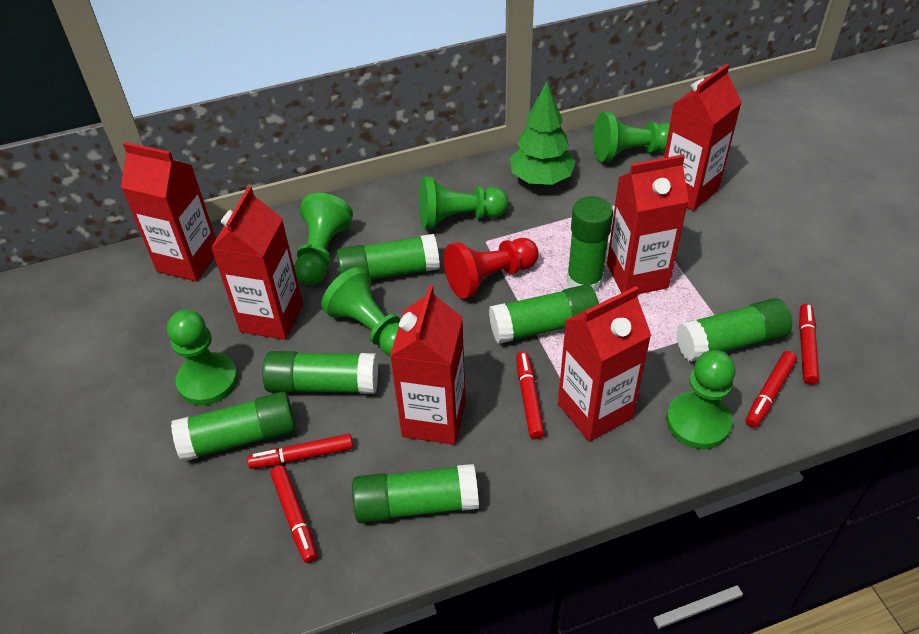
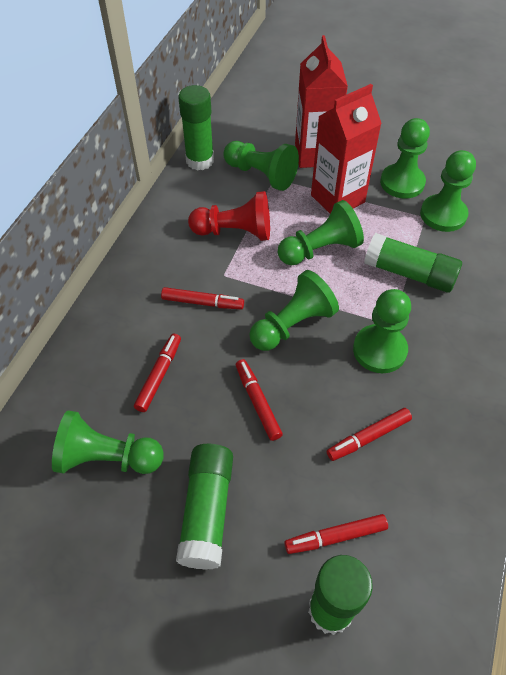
green glue stick: [171,391,296,462] [262,351,378,394] [337,234,440,280] [352,464,479,523] [489,285,599,344] [566,196,613,292] [676,298,792,361] = 7 -> [176,444,233,570] [178,85,214,171] [308,555,373,635] [364,233,462,293] = 4
green pawn: [167,310,238,405] [294,193,353,285] [321,267,400,356] [419,177,508,229] [593,112,670,162] [667,350,736,449] = 6 -> [52,410,164,474] [224,141,299,191] [249,270,339,351] [278,200,364,265] [353,289,411,373] [380,118,430,198] [420,150,476,232] = 7
green tree: [510,81,576,185] = 1 -> none = 0
red carton: [121,142,216,282] [211,186,303,340] [390,285,466,445] [558,286,652,442] [607,154,689,294] [664,64,742,211] = 6 -> [295,35,348,168] [311,84,382,213] = 2

